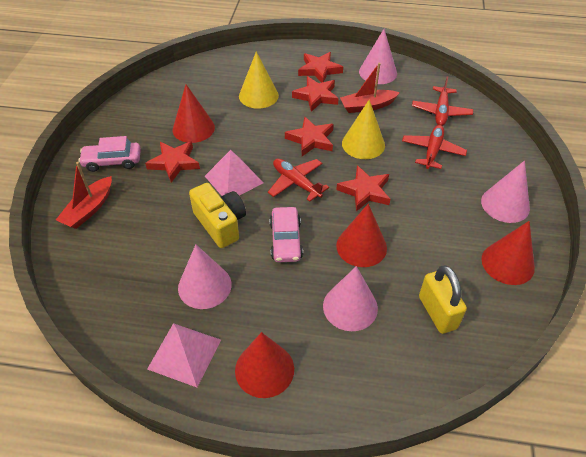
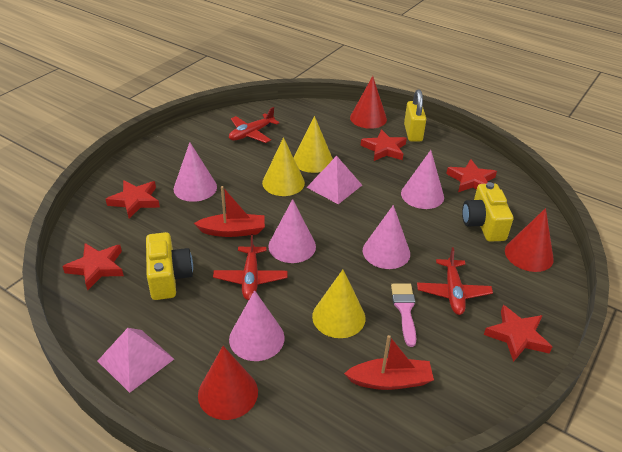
pink brush: none = 0 -> [391,284,416,347] = 1
pink car: [78,136,141,172] [270,207,303,262] = 2 -> none = 0
pink cone: [178,245,232,309] [323,266,378,331] [359,29,397,84] [481,160,530,223] = 4 -> [173,142,217,202] [229,290,285,361] [268,199,316,263] [363,205,410,269] [401,150,444,209] = 5
red cone: [173,84,215,143] [235,332,294,398] [336,203,387,267] [481,221,535,285] = 4 -> [198,346,258,420] [350,76,387,129] [505,208,554,272] = 3
yellow camera: [189,183,246,248] = 1 -> [146,232,193,300] [462,182,513,242] = 2
yellow cone: [239,52,279,109] [342,100,385,159] = 2 -> [262,137,305,196] [293,116,333,173] [312,270,365,338] = 3

